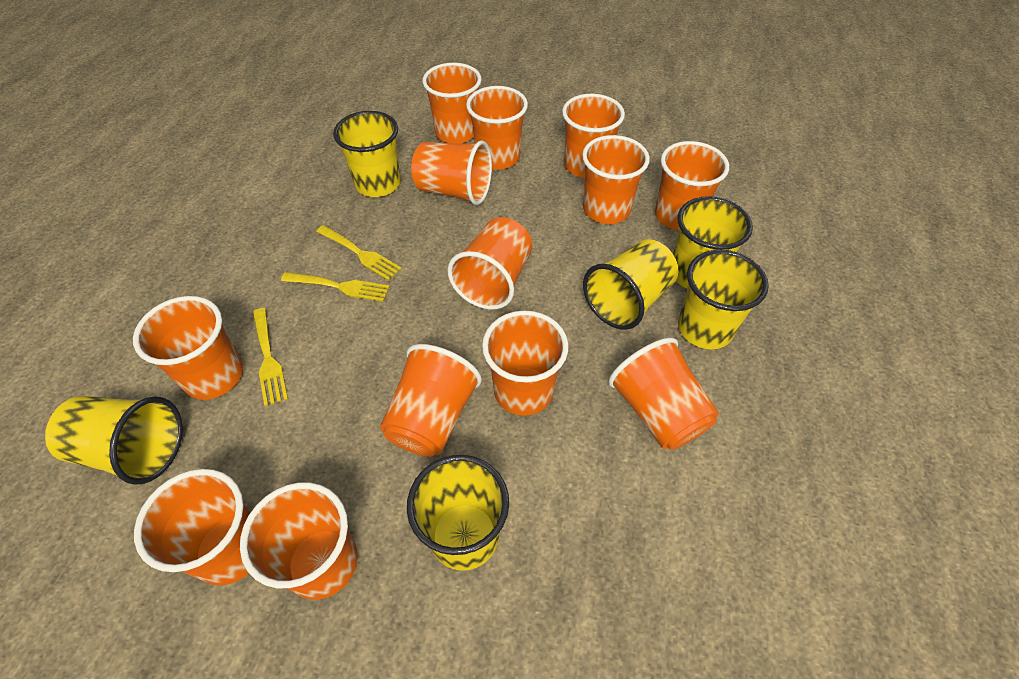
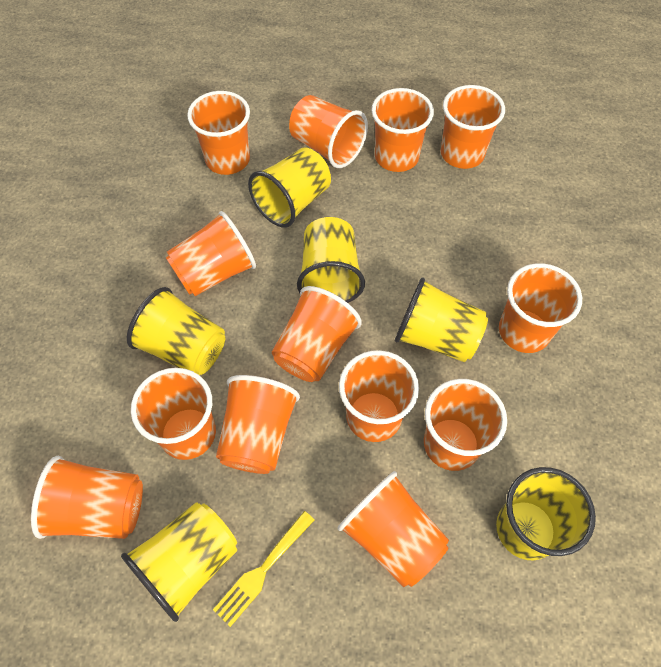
yellow fork: [253,308,288,406] [281,272,390,302] [316,225,402,281] = 3 -> [213,511,315,627] = 1

